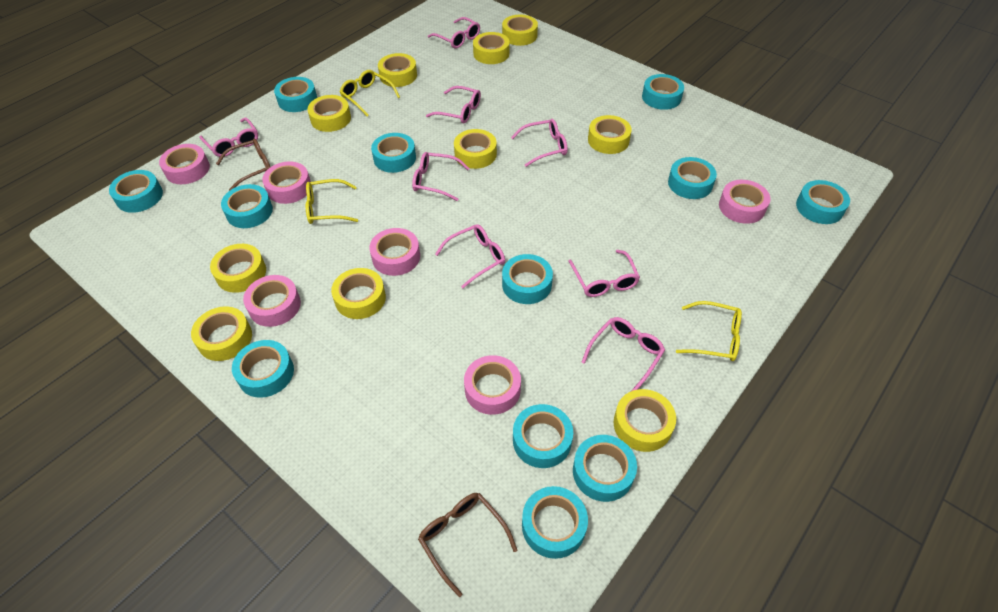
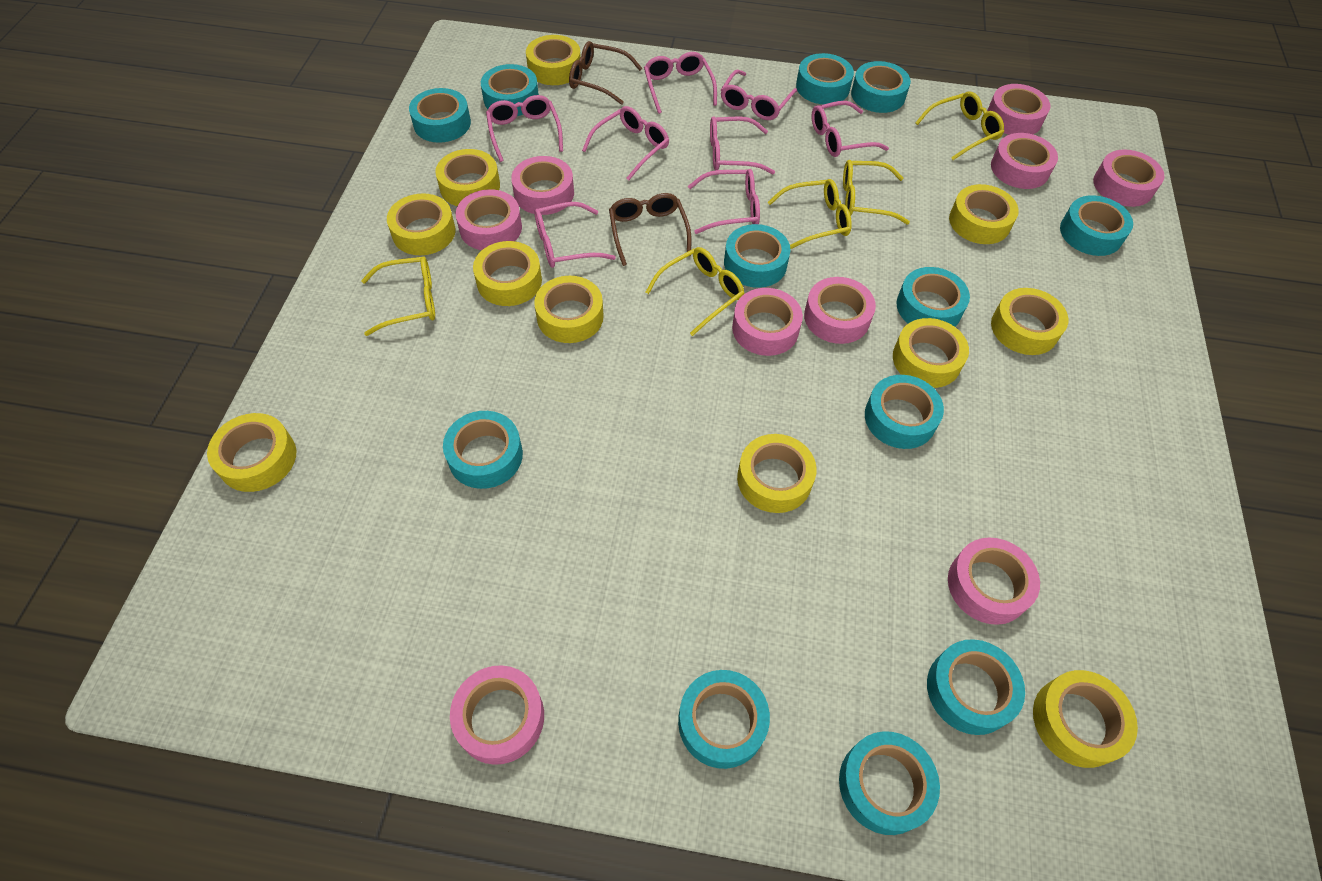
pink tape: [159,144,210,184] [243,275,301,327] [262,161,311,204] [369,228,420,276] [464,355,521,415] [719,180,770,224] = 6 -> [450,665,544,765] [456,189,522,250] [511,156,574,215] [732,288,803,356] [804,277,876,344] [948,538,1040,625] [987,84,1050,135] [991,133,1058,189] [1093,149,1165,207] = 9
yellow glasses: [306,179,358,224] [340,70,400,117] [676,301,742,361] = 3 -> [361,257,435,336] [646,247,745,336] [768,179,852,249] [843,160,910,224] [915,91,1004,160] = 5
yellow tape: [191,306,252,361] [210,244,266,293] [307,95,351,132] [331,268,386,319] [378,53,417,87] [454,129,497,169] [473,32,510,64] [502,14,538,46] [588,115,632,154] [614,389,676,452] = 10 -> [207,413,297,492] [387,193,455,255] [435,149,500,206] [473,241,542,306] [526,35,581,85] [534,276,604,343] [737,434,817,513] [893,318,969,388] [949,184,1019,244] [991,288,1069,355] [1033,670,1138,768] = 11

